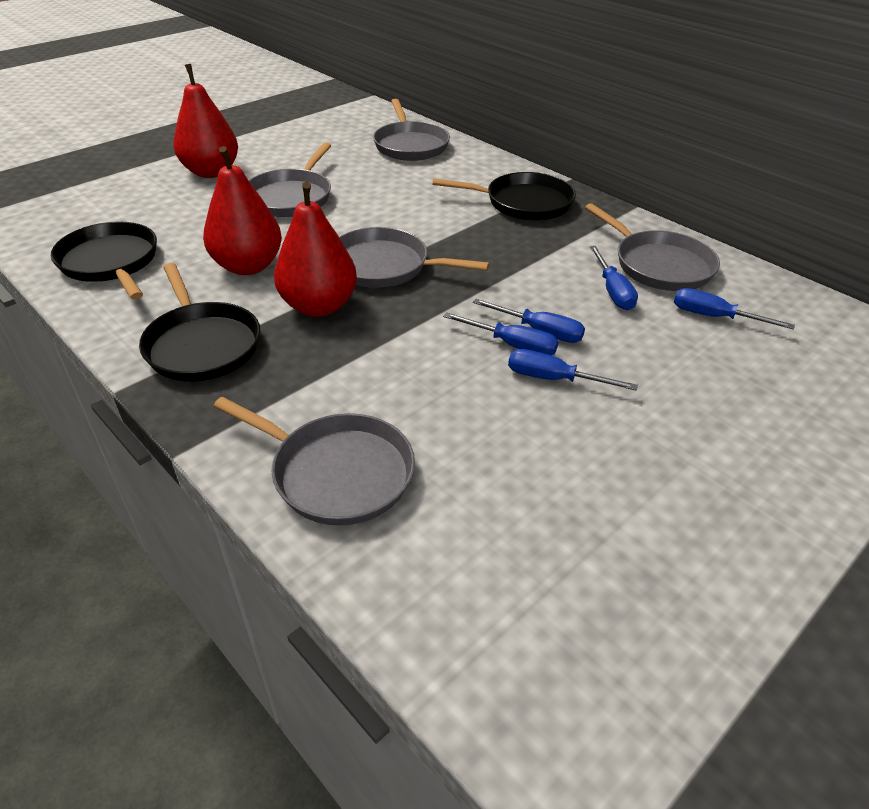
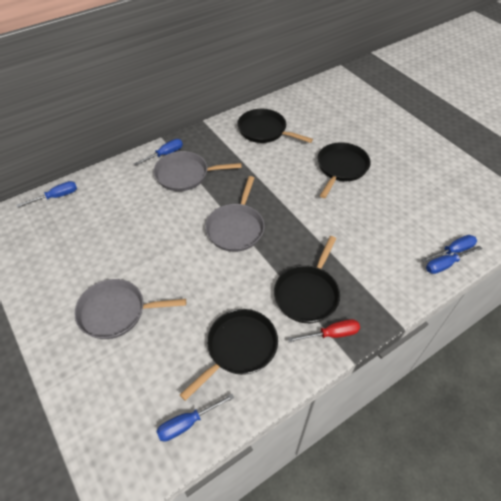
black pan: [51,222,157,299] [139,263,261,382] [432,172,576,220] = 3 -> [180,309,278,401] [237,109,313,143] [274,236,340,323] [317,142,371,198] = 4
grey pan: [213,397,415,526] [249,142,331,217] [339,227,490,288] [373,99,450,161] [585,203,720,291] = 5 -> [74,279,186,339] [154,151,242,191] [205,176,265,252] = 3
red pear: [174,64,238,178] [203,146,282,275] [274,182,357,317] = 3 -> none = 0
red screwdriver: none = 0 -> [288,319,360,343] = 1

